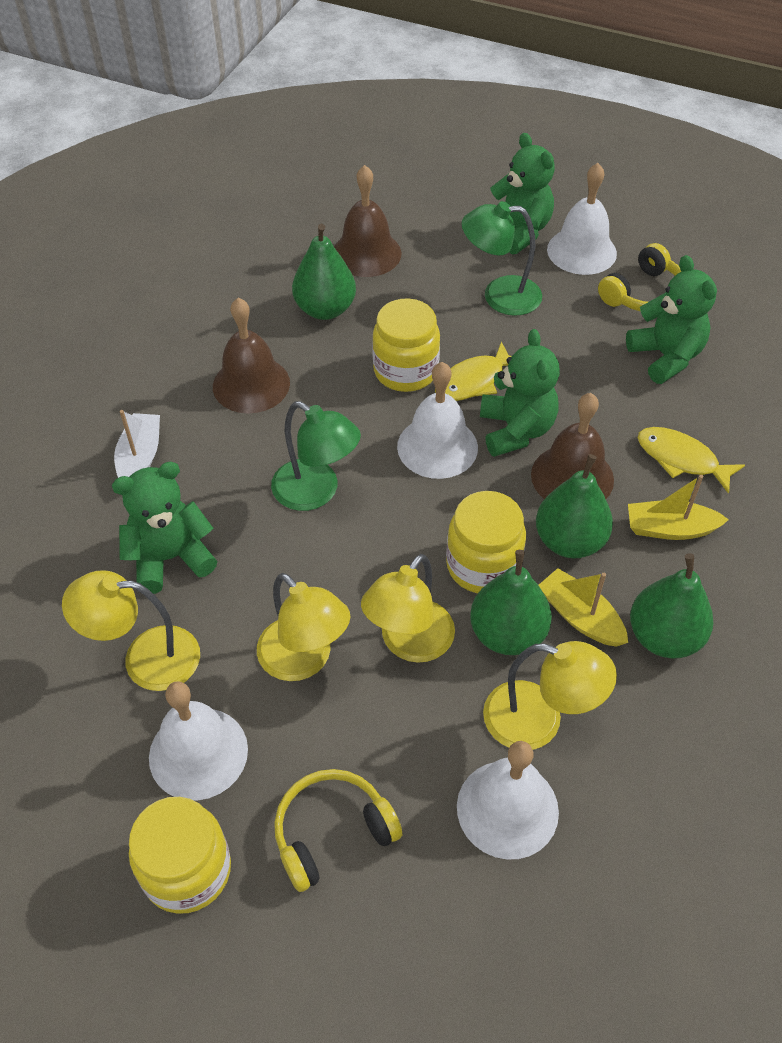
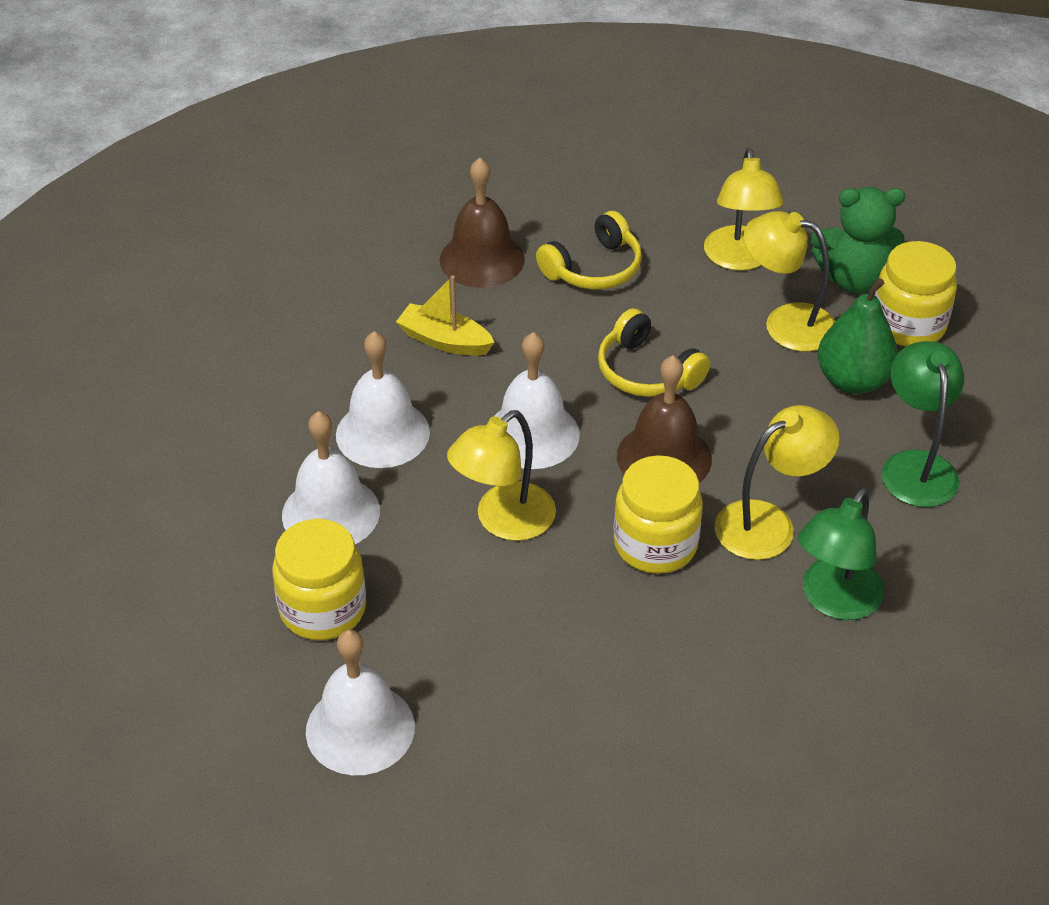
brown bell: [213,298,290,414] [334,165,401,277] [531,393,614,499] = 3 -> [440,158,525,288] [617,355,712,483] = 2
green pear: [292,224,356,320] [470,550,552,655] [536,454,613,558] [630,553,714,658] = 4 -> [818,278,898,394] = 1
green teddy bear: [112,462,217,594] [480,329,560,457] [490,133,555,254] [626,255,717,384] = 4 -> [811,187,905,294] = 1
white boat: [114,410,160,478] = 1 -> none = 0
yellow boat: [538,568,628,647] [628,475,729,540] = 2 -> [396,276,495,356] = 1
yellow fish: [435,342,512,401] [638,427,745,494] = 2 -> none = 0

